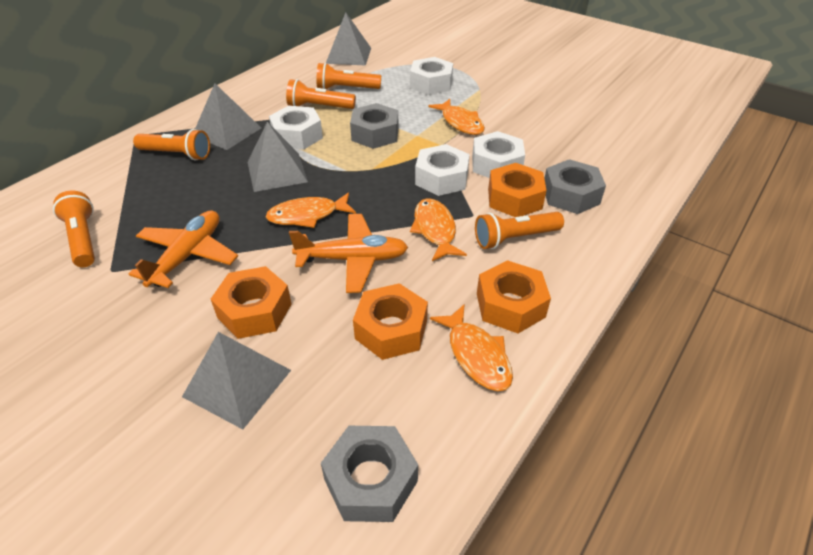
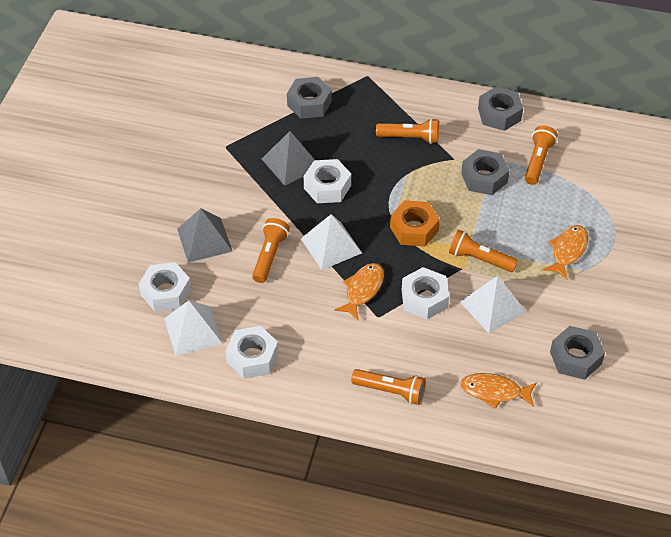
grey nut: [321,426,418,522] [350,103,398,149] [544,159,606,214] = 3 -> [287,77,332,119] [461,149,509,195] [478,86,523,131] [550,326,605,380] = 4
grey pyramid: [182,332,291,429] [195,84,261,150] [248,122,308,192] [326,12,371,66] = 4 -> [177,208,233,263] [262,131,315,186] = 2
orange fish: [266,192,356,228] [410,198,467,261] [428,99,485,135] [430,304,513,391] = 4 -> [334,263,384,321] [460,373,537,409] [543,225,588,280] = 3
orange nut: [211,266,292,339] [353,283,428,360] [477,260,551,333] [488,163,547,217] = 4 -> [390,200,440,247] = 1
orange plane: [128,210,238,288] [289,214,408,293] = 2 -> none = 0
white pyramid: none = 0 -> [164,300,223,356] [301,214,362,270] [460,276,526,333] = 3

